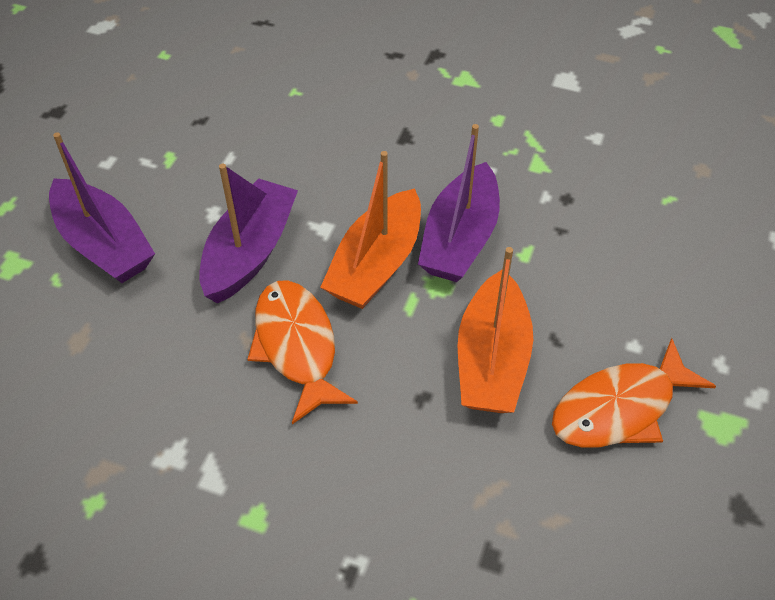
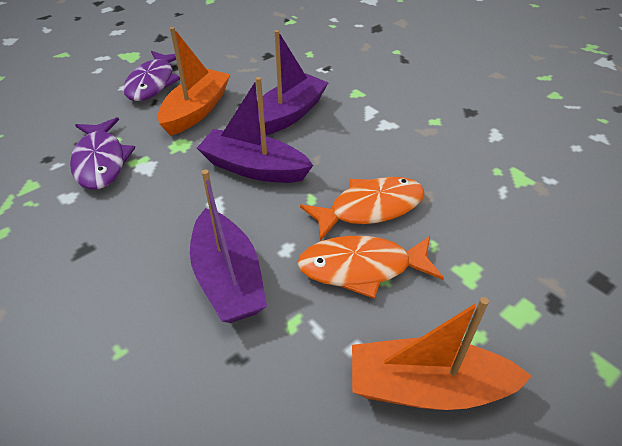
purple fish: none = 0 -> [70,117,135,190] [123,51,180,101] = 2

